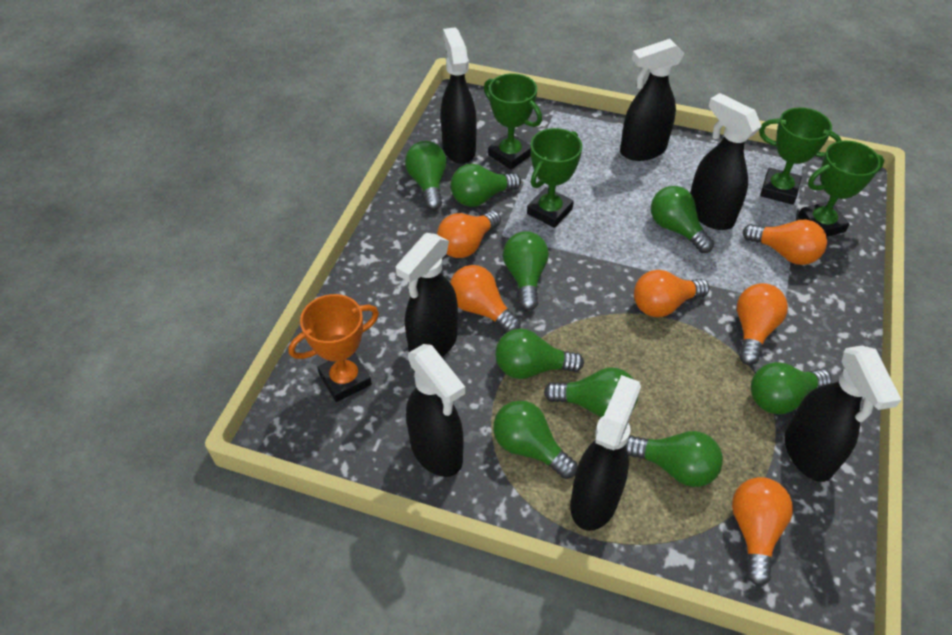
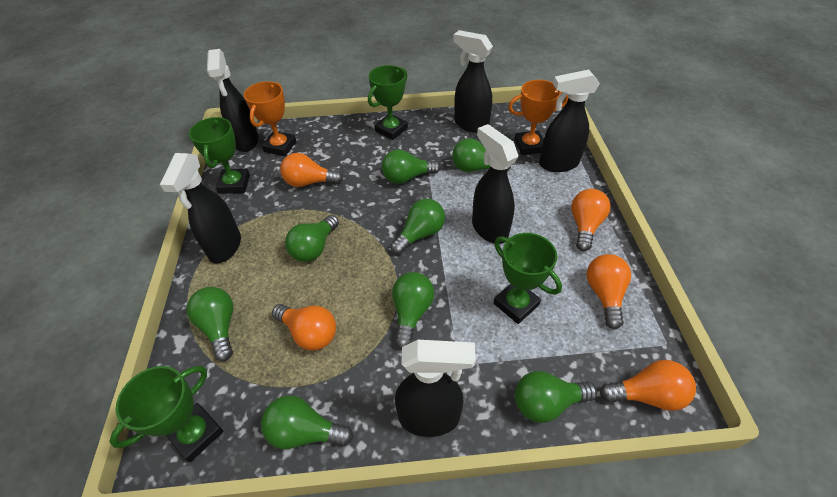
black spray bottle: [395,233,458,357] [406,344,465,477] [441,27,477,164] [570,375,641,531] [620,39,684,161] [690,93,762,230] [785,346,901,482] = 7 -> [160,153,241,263] [207,49,259,152] [395,340,476,437] [453,30,493,133] [472,124,518,244] [539,70,600,172] = 6
green light bulb: [405,141,447,210] [451,164,521,207] [493,400,578,479] [495,329,584,379] [503,231,549,310] [544,367,638,417] [625,431,723,487] [651,186,714,253] [751,362,832,414] = 9 -> [187,287,233,361] [261,395,353,449] [285,215,339,262] [382,149,440,184] [391,199,445,254] [392,272,434,349] [452,138,511,172] [515,371,597,423] = 8
orange light bulb: [437,211,501,258] [450,265,521,333] [634,270,709,317] [732,477,793,586] [737,283,788,365] [743,220,827,265] = 6 -> [272,304,336,350] [280,153,343,187] [571,189,611,251] [587,254,631,329] [600,360,696,411] = 5
orange trophy: [288,294,379,402] = 1 -> [244,81,296,156] [508,80,568,155] = 2

